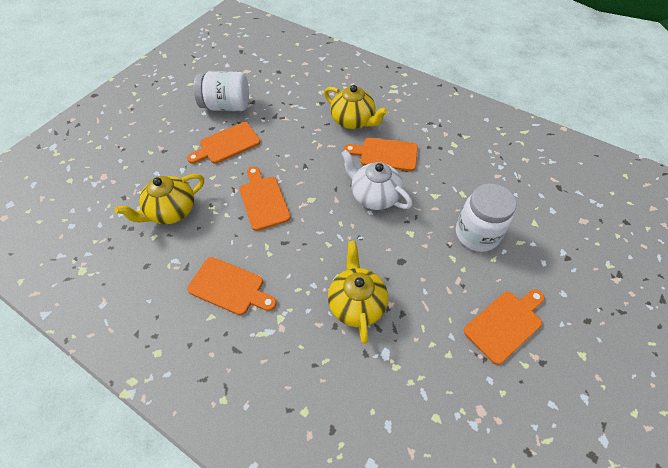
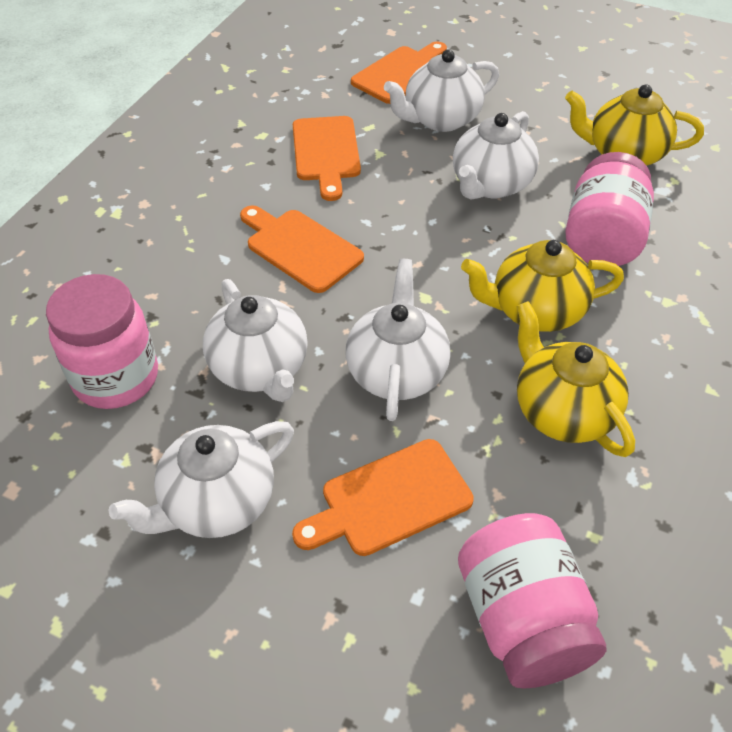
orange cutting board: [187,122,260,164] [187,257,277,315] [239,166,291,231] [344,138,418,171] [464,289,544,365] = 5 -> [240,206,364,293] [292,439,474,556] [293,116,361,201] [351,41,447,104] = 4
pink jar: none = 0 -> [46,274,158,409] [458,513,606,688] [565,152,654,266] = 3
white jar: [194,71,249,111] [456,184,517,252] = 2 -> none = 0
white teapot: [341,150,412,210] = 1 -> [108,421,294,538] [203,279,308,402] [346,259,451,421] [384,49,499,132] [453,111,539,199] = 5

